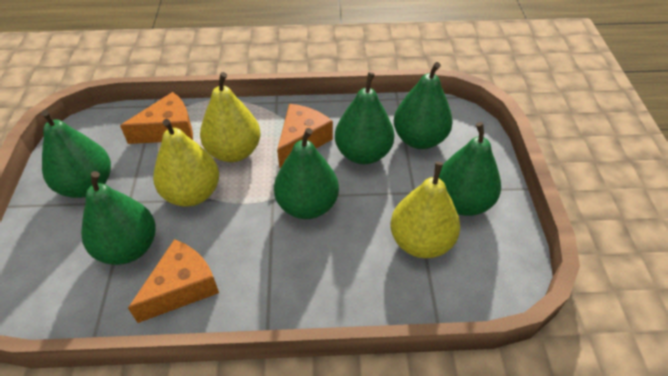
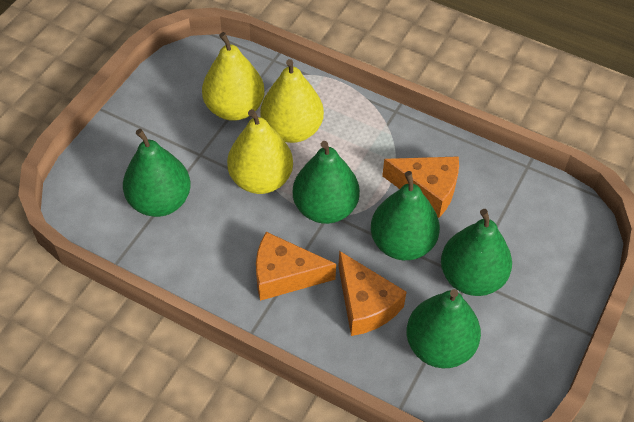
green pear: [41,110,111,198] [81,171,156,265] [274,128,339,219] [335,72,394,164] [394,62,453,149] [439,122,501,216] = 6 -> [123,129,191,217] [293,141,360,224] [371,171,440,260] [406,289,481,368] [441,209,512,296] = 5

